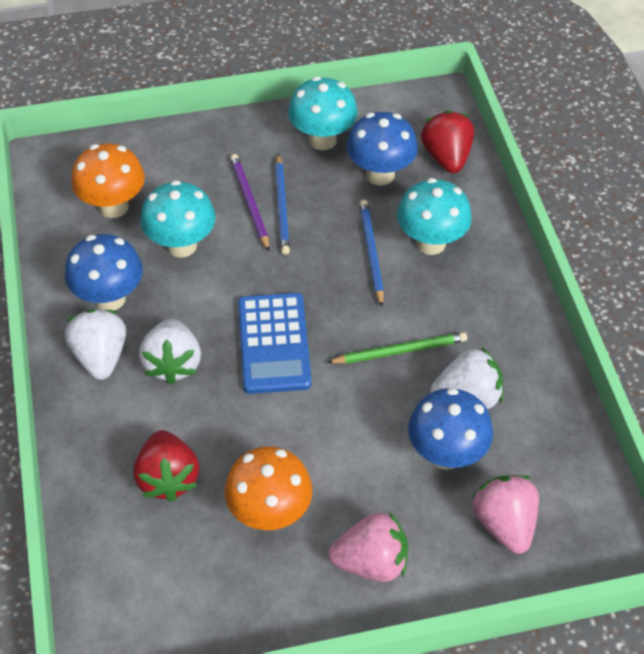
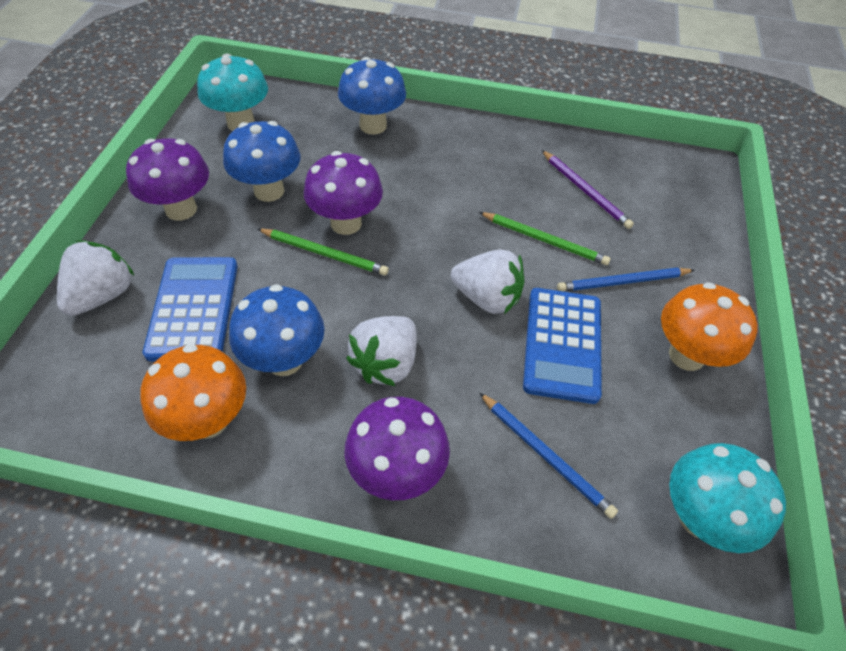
blue calculator: [238,293,312,394] = 1 -> [143,257,238,361] [523,288,602,404] = 2
green pencil: [327,332,467,364] = 1 -> [258,228,389,276] [479,212,611,265] = 2
pink strawberry: [328,513,408,582] [472,475,539,554] = 2 -> none = 0
purple mushroom: none = 0 -> [126,138,209,221] [304,151,383,235] [344,397,450,500] = 3
red strawberry: [133,430,199,502] [421,110,474,173] = 2 -> none = 0
turquoise mushroom: [140,180,216,258] [288,76,358,150] [397,178,472,255] = 3 -> [197,54,268,131] [669,443,786,553] = 2

